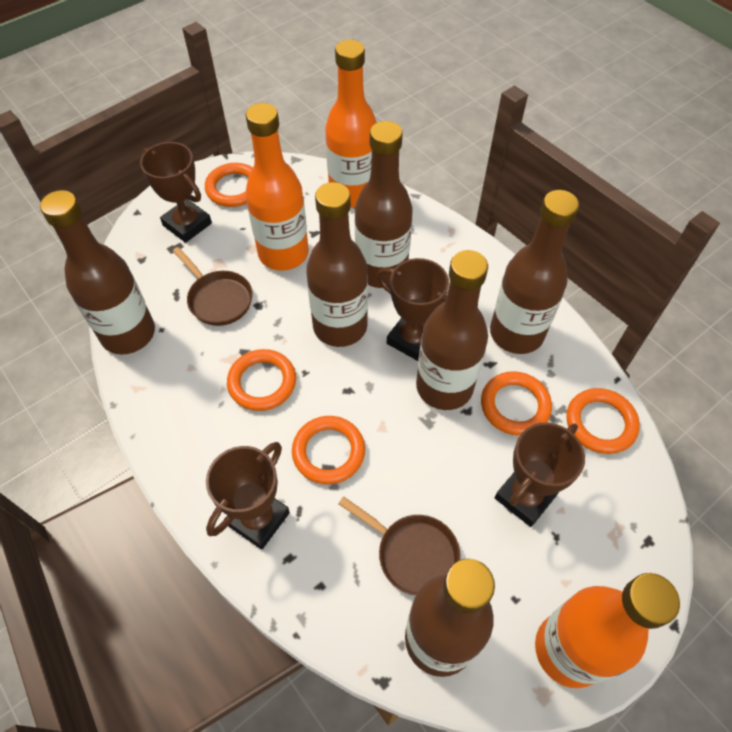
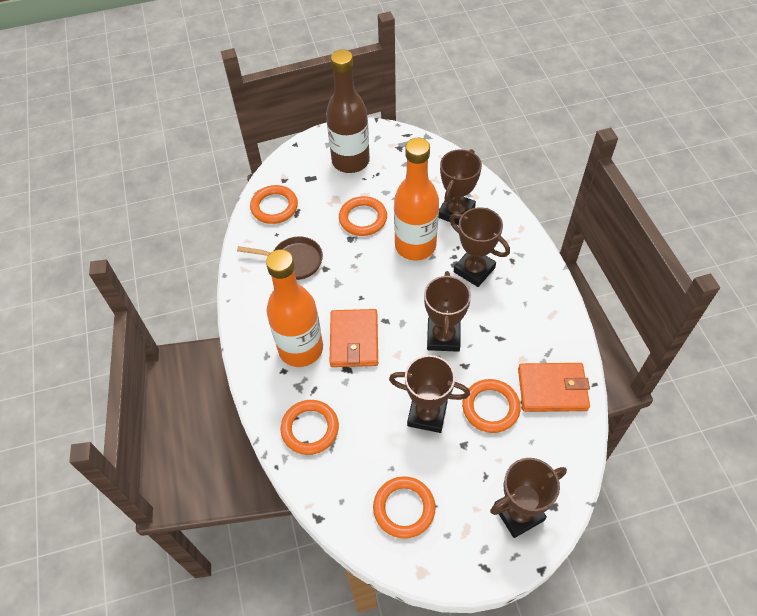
brown bottle: [40,190,155,355] [306,182,368,347] [355,121,413,288] [405,559,495,677] [416,250,488,410] [490,190,579,354] = 6 -> [326,49,370,173] = 1
brown pan: [173,247,253,326] [338,497,461,596] = 2 -> [237,236,323,280] = 1
brown trophy: [140,142,212,243] [206,442,290,549] [377,258,449,361] [495,423,585,527] = 4 -> [389,355,470,433] [424,271,471,352] [439,149,482,225] [449,207,510,287] [490,458,567,538] = 5
orange bottle: [246,103,309,271] [325,39,377,208] [535,573,680,688] = 3 -> [266,249,323,367] [394,138,439,260] = 2
orange wallet: none = 0 -> [330,309,378,367] [518,363,590,412] = 2

